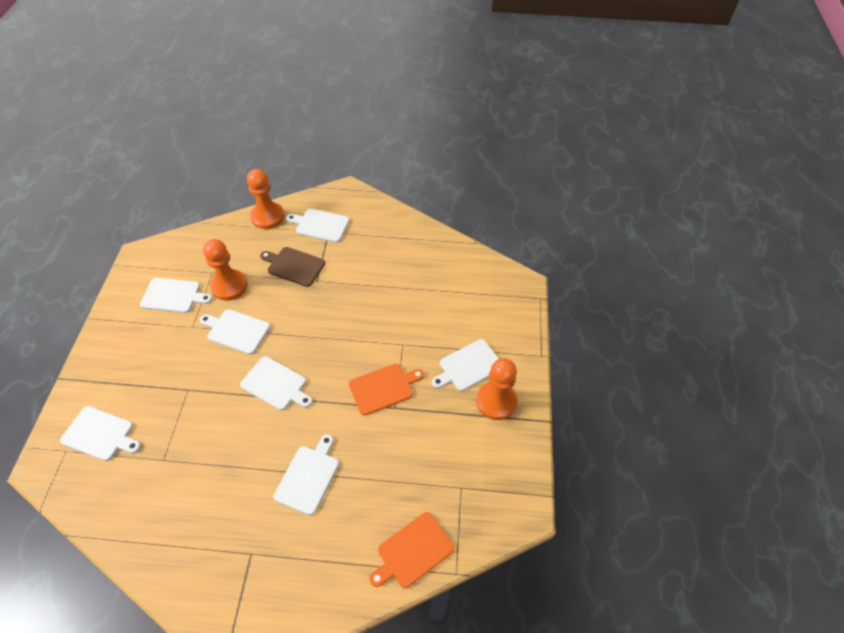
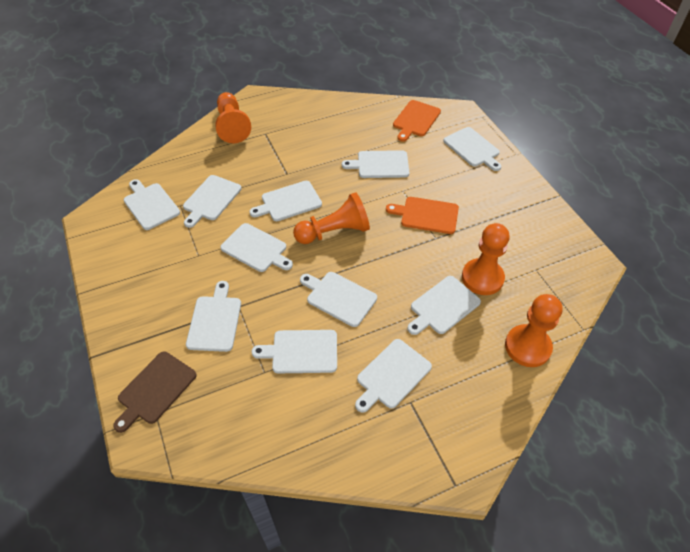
orange pawn: [203,239,248,301] [247,169,284,229] [476,358,517,420] = 3 -> [215,92,251,143] [293,192,370,244] [462,223,510,295] [505,294,563,367] = 4
white cutting board: [60,406,141,461] [140,278,212,313] [200,309,270,355] [240,356,312,411] [273,434,339,515] [286,209,350,243] [432,339,499,391] = 7 -> [124,179,180,230] [183,175,242,228] [186,281,241,352] [220,223,293,272] [249,181,322,221] [251,330,337,373] [300,272,377,327] [342,150,410,178] [355,339,432,413] [407,276,481,335] [444,127,501,171] = 11

